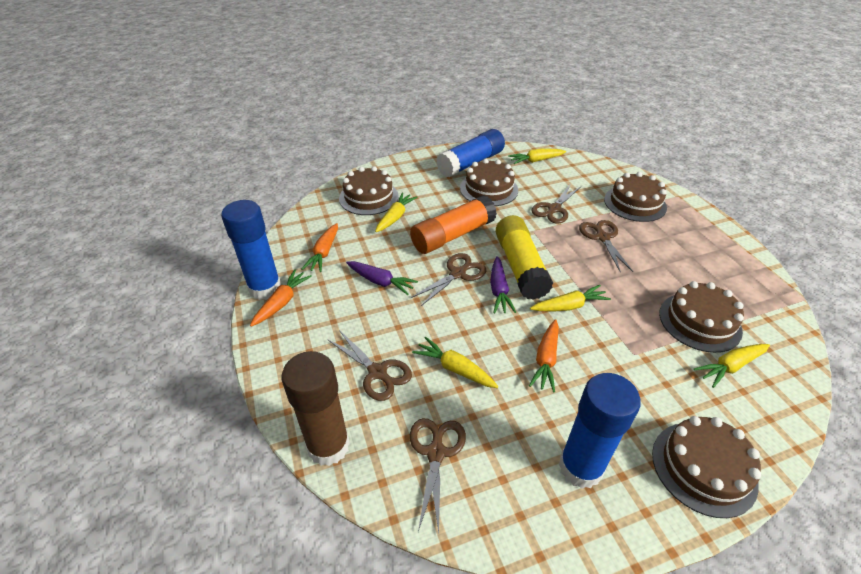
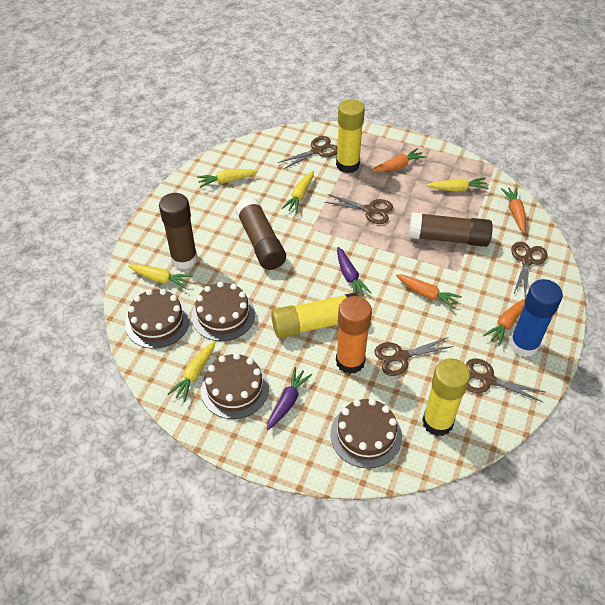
blue glue stick: [221,200,281,300] [436,129,505,177] [559,373,641,489] = 3 -> [509,279,563,357] = 1
brown cake: [339,166,399,215] [460,159,518,206] [604,172,667,222] [652,416,761,518] [659,281,744,353] = 5 -> [125,289,190,349] [191,281,255,341] [201,353,269,419] [330,398,402,468] = 4
brown glue stick: [281,351,350,466] = 1 -> [159,193,198,270] [236,197,286,270] [409,212,493,247] = 3
orange carrot: [250,270,312,327] [302,223,338,272] [529,319,559,392] = 3 -> [372,148,426,172] [396,274,462,309] [483,298,526,346] [501,187,526,233] = 4
yellow glue stick: [496,215,553,300] = 1 -> [271,293,358,338] [336,99,365,173] [422,358,470,436] = 3

